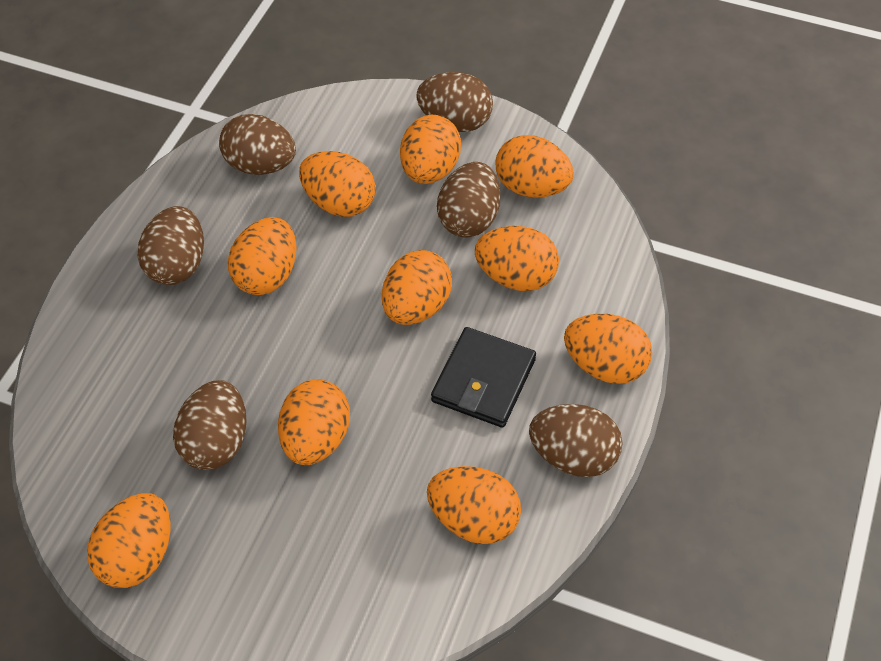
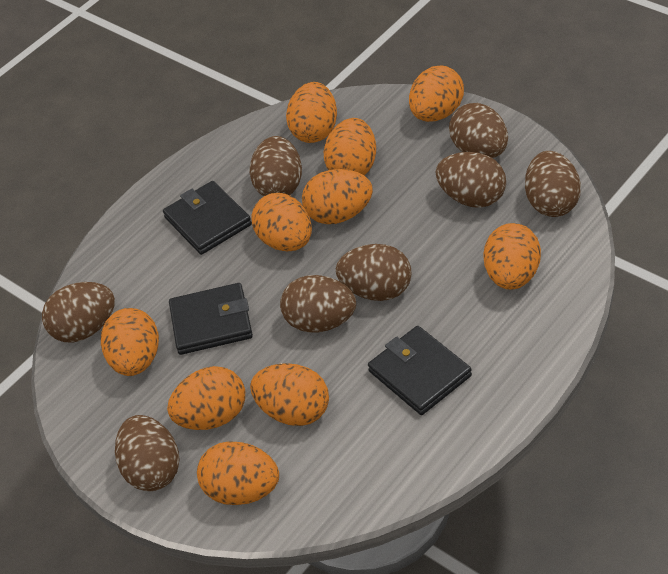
black wallet: [431,327,536,428] = 1 -> [163,181,252,255] [169,283,253,355] [368,326,472,415] = 3
brown egg: [138,206,204,285] [173,380,247,470] [219,114,296,175] [416,72,493,132] [437,162,500,237] [529,404,623,477] = 6 -> [42,282,115,342] [115,415,180,491] [250,136,302,196] [280,275,356,333] [336,244,412,301] [436,152,506,208] [449,103,508,158] [525,151,581,217] = 8

